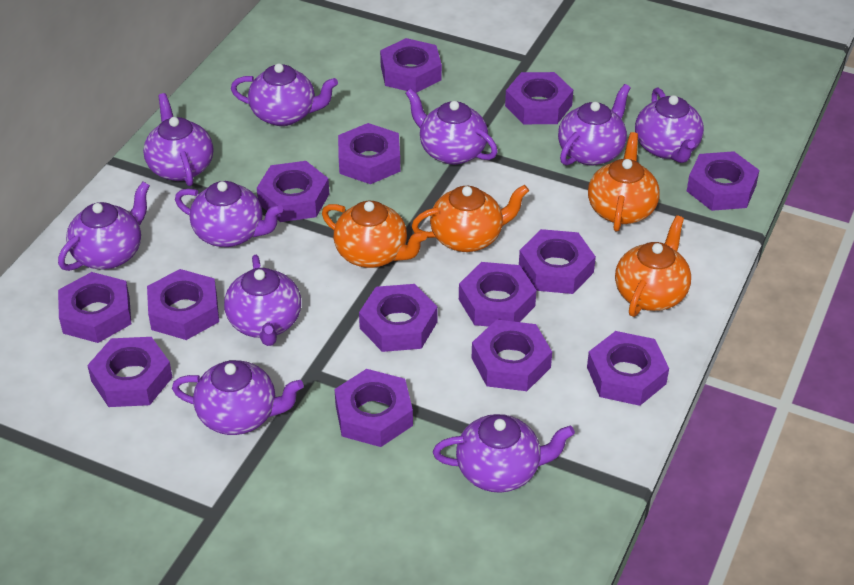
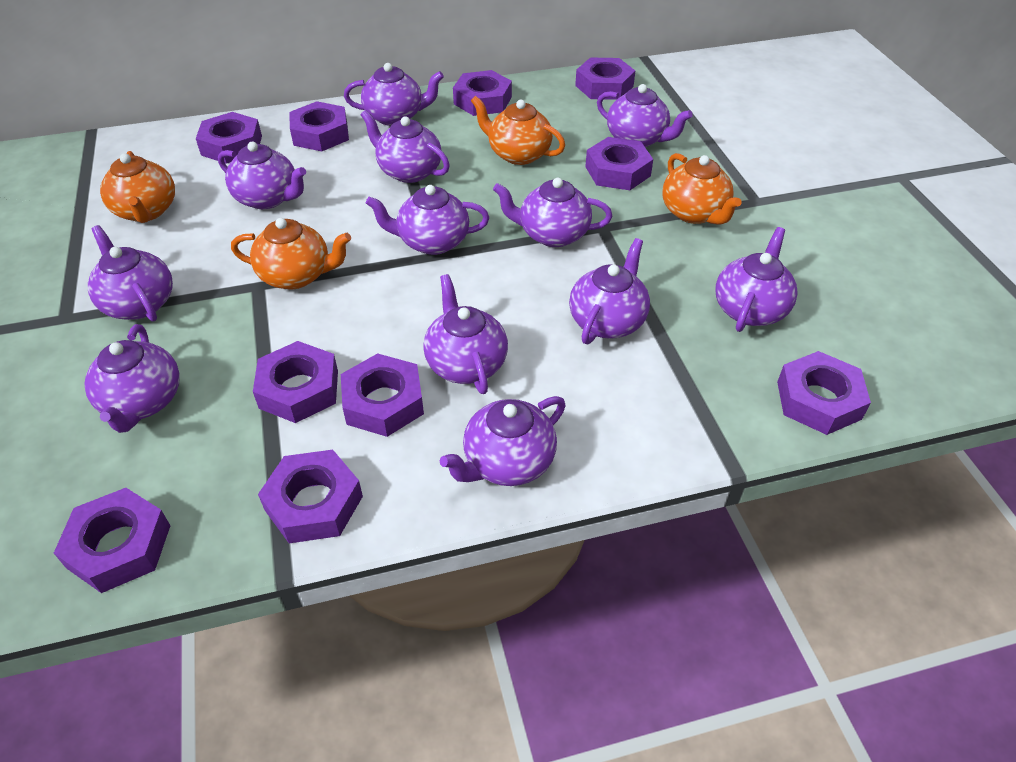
purple nut: [58,272,131,343] [87,337,173,407] [147,269,219,340] [257,161,329,222] [334,369,413,447] [338,123,400,184] [359,284,438,352] [380,38,442,93] [459,262,536,327] [472,320,552,391] [505,72,573,124] [519,229,596,294] [587,331,669,406] [687,151,759,211] = 14 -> [54,488,171,593] [196,112,262,164] [253,341,338,423] [258,450,363,543] [289,101,349,151] [341,353,424,437] [453,70,512,116] [575,58,635,100] [585,137,653,190] [777,351,871,435] = 10
purple teapot: [58,182,150,271] [143,93,213,186] [172,360,304,435] [175,181,283,247] [224,255,301,346] [231,63,338,126] [405,89,498,165] [433,414,575,493] [558,84,631,166] [635,88,704,163] = 10 -> [85,324,180,433] [88,225,173,322] [218,142,306,209] [344,63,444,126] [361,110,450,183] [366,185,489,255] [423,274,508,394] [440,396,566,486] [493,178,612,247] [569,238,650,345] [597,84,693,147] [715,227,798,332] = 12

